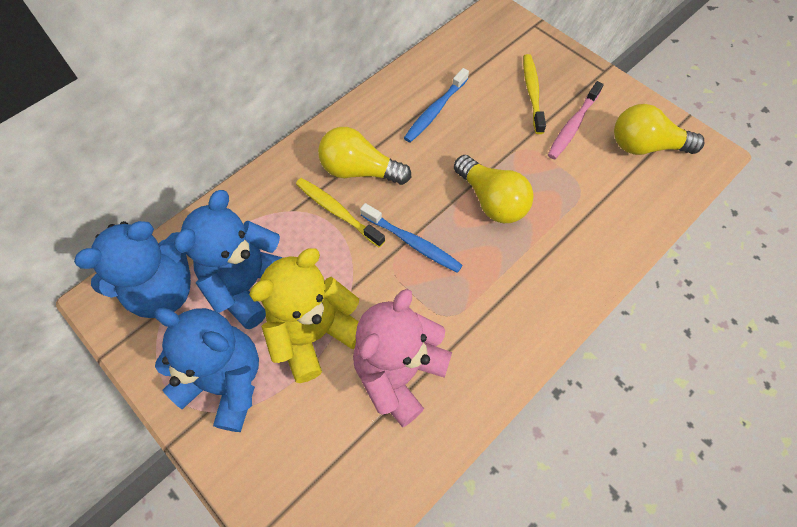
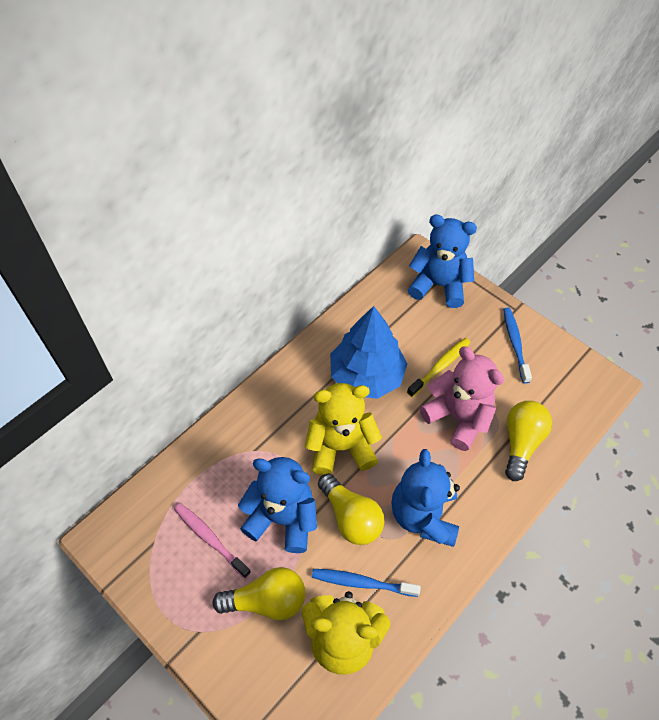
blue tree: none = 0 -> [330,306,407,399] = 1
yellow teddy bear: [249,248,359,383] = 1 -> [302,591,391,675] [305,383,382,475] = 2
yellow toothbrush: [296,178,385,247] [523,54,546,134] = 2 -> [407,338,471,397] = 1

